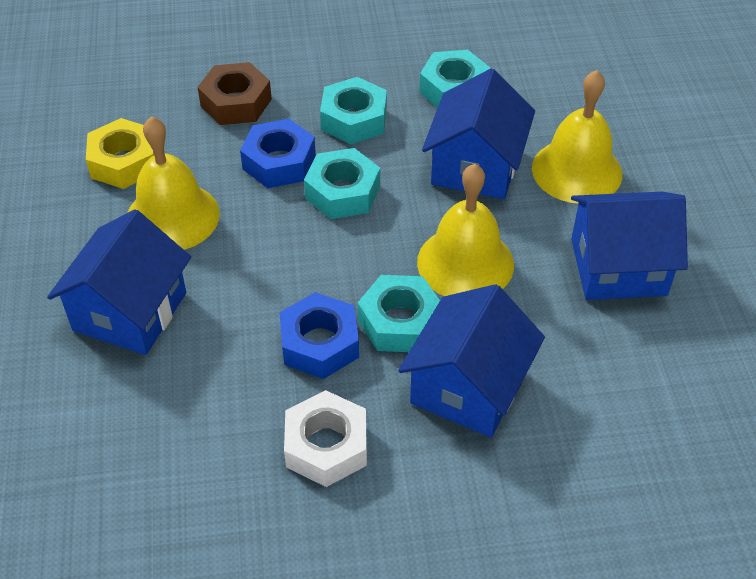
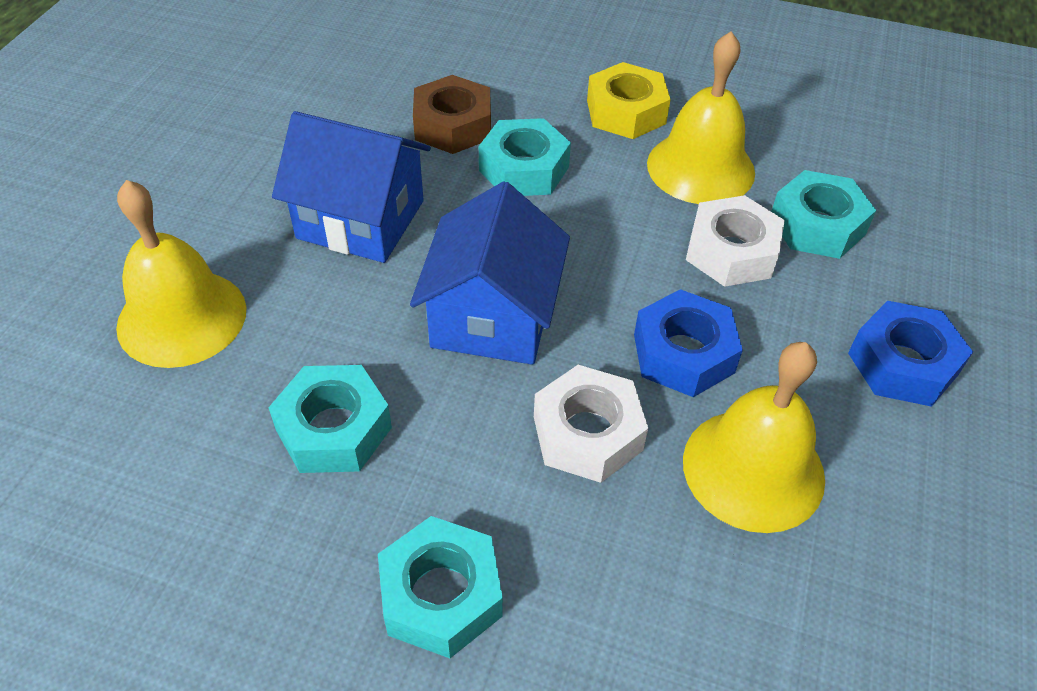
blue house: [47,209,191,355] [398,284,545,437] [422,69,535,199] [571,192,688,300] = 4 -> [272,111,431,263] [410,181,570,365] = 2
white nut: [284,390,367,487] = 1 -> [534,365,648,483] [686,195,785,287] = 2

